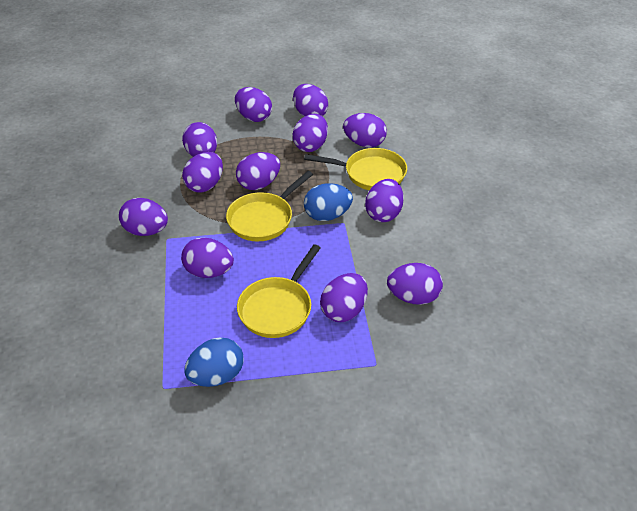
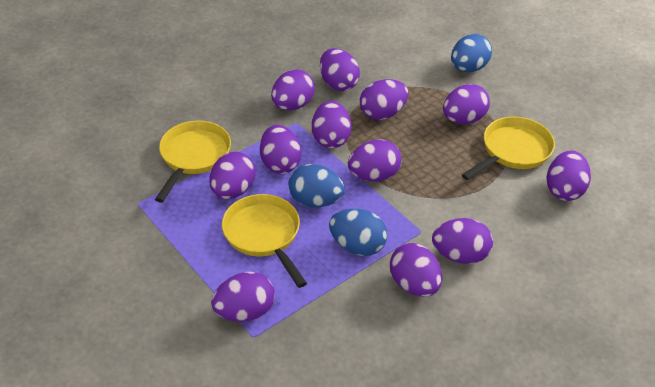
blue egg: [184,337,244,387] [304,183,353,221] = 2 -> [288,164,345,207] [329,209,388,256] [451,34,492,72] = 3

